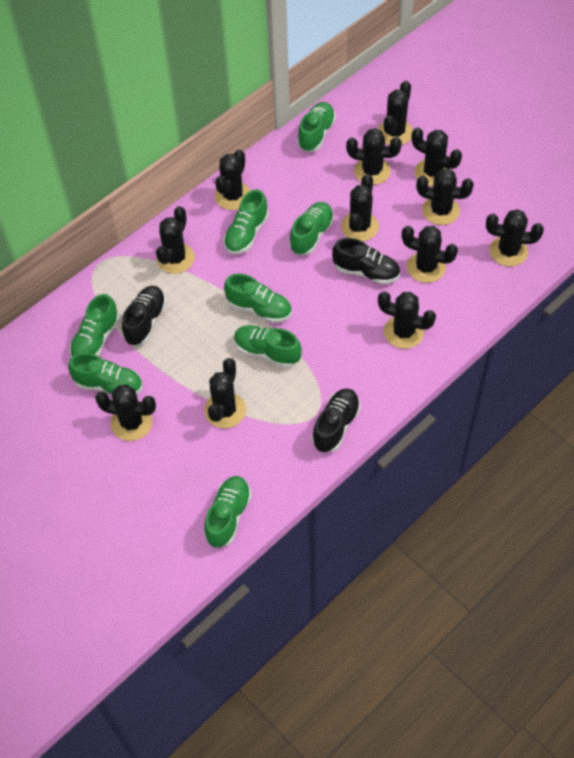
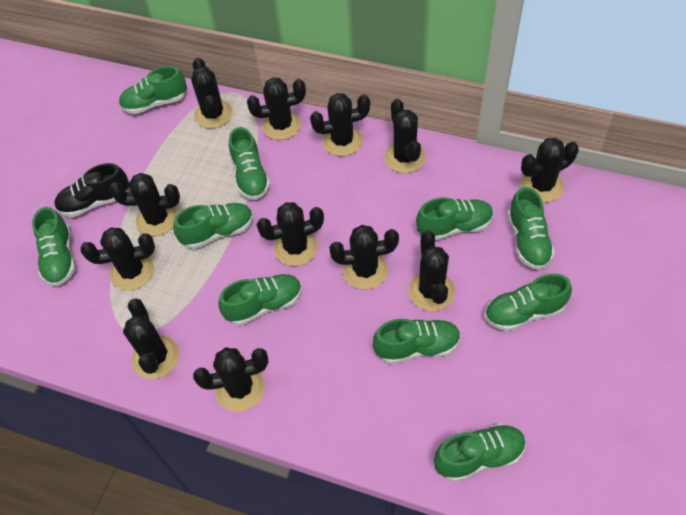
black shoe: [122,286,167,346] [312,388,361,452] [332,238,400,284] = 3 -> [54,163,129,217] = 1
green shoe: [68,353,143,395] [70,294,119,357] [204,476,252,548] [224,189,269,254] [224,274,292,323] [234,325,302,368] [289,202,334,255] [297,102,336,152] = 8 -> [32,207,75,286] [119,66,187,114] [173,203,253,249] [218,274,302,325] [229,127,270,200] [373,319,461,364] [416,198,493,240] [434,423,526,482] [485,274,572,331] [507,187,555,270] = 10

